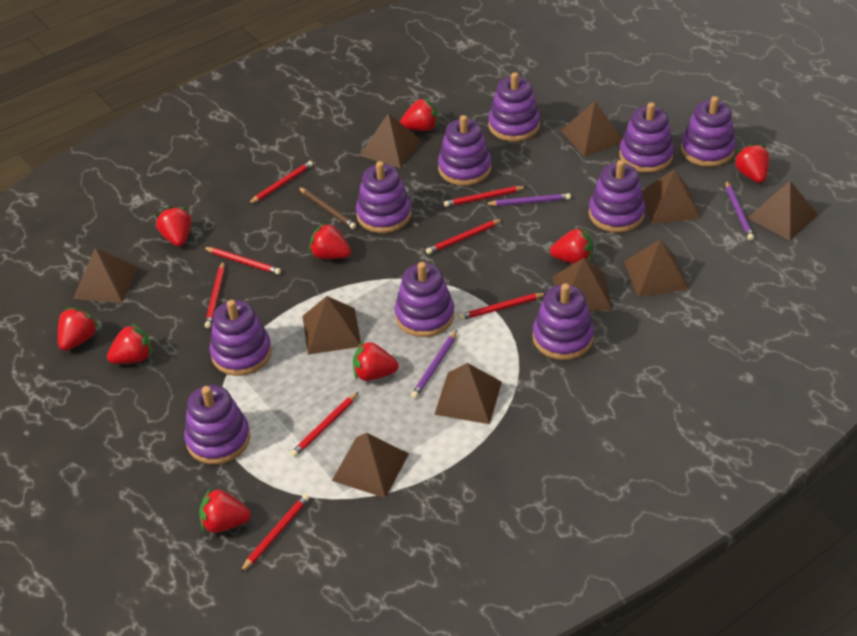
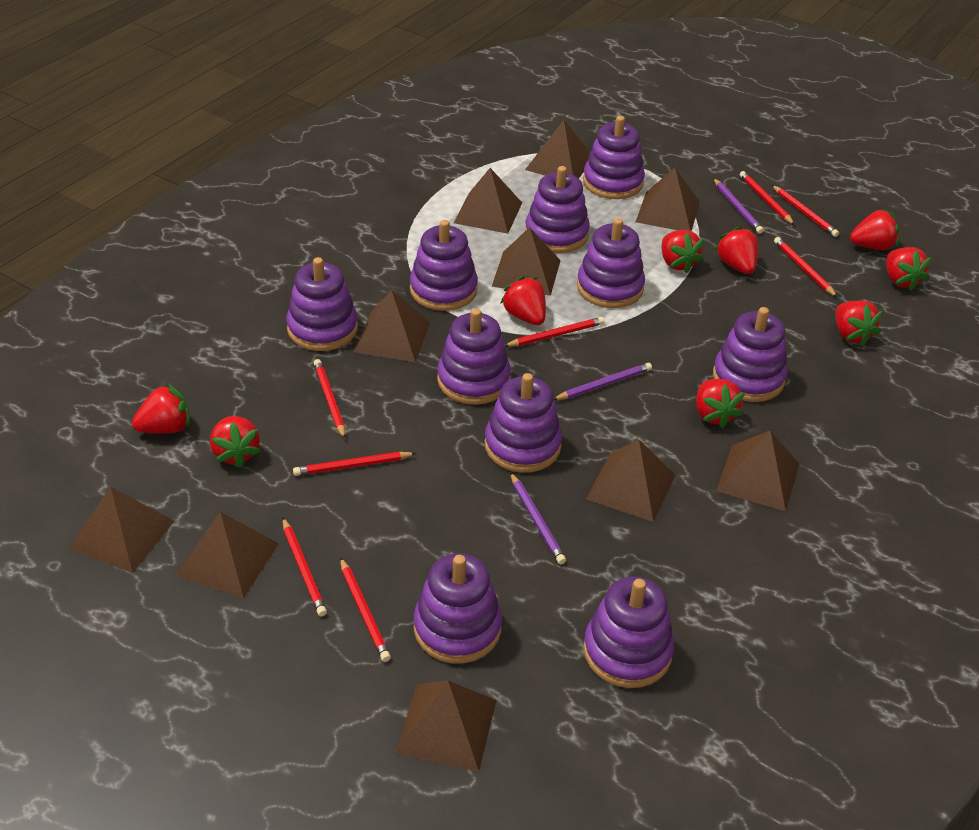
brown pencil: [298,187,356,229] = 1 -> none = 0

